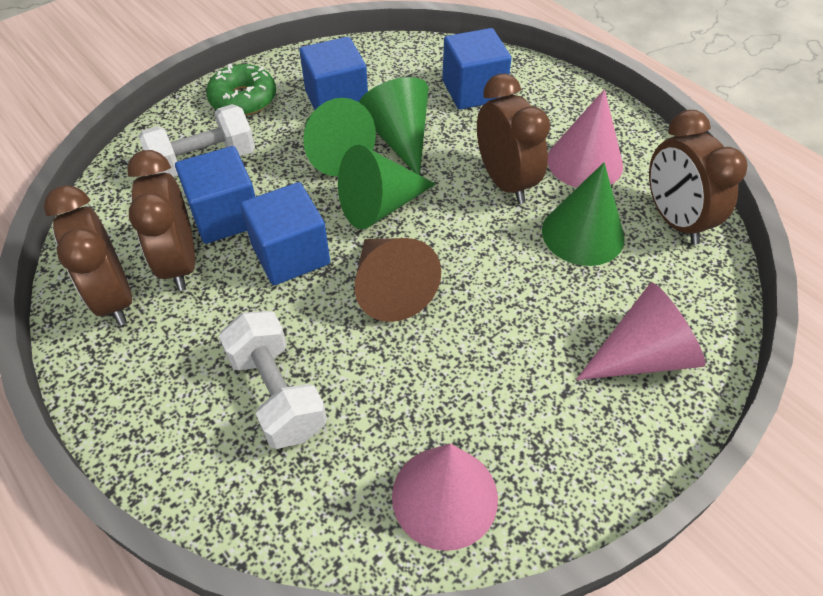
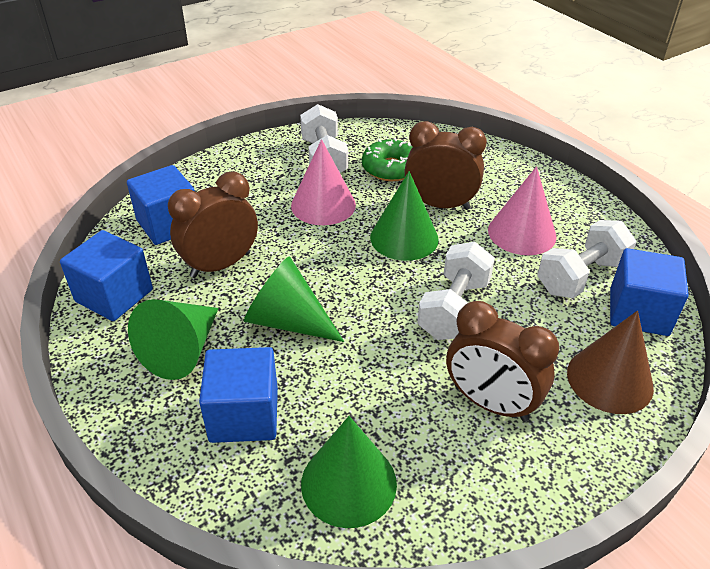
brown clock: [43,185,132,326] [127,150,195,291] [477,74,550,204] [649,110,748,245] = 4 -> [168,172,258,278] [405,121,487,210] [446,301,559,422] = 3
pink cone: [392,443,498,551] [548,89,623,188] [576,282,705,380] = 3 -> [291,139,356,225] [488,166,556,255] = 2
white dumbbell: [138,104,255,177] [219,311,327,449] = 2 -> [300,104,348,173] [417,242,495,340] [538,220,636,298] = 3

